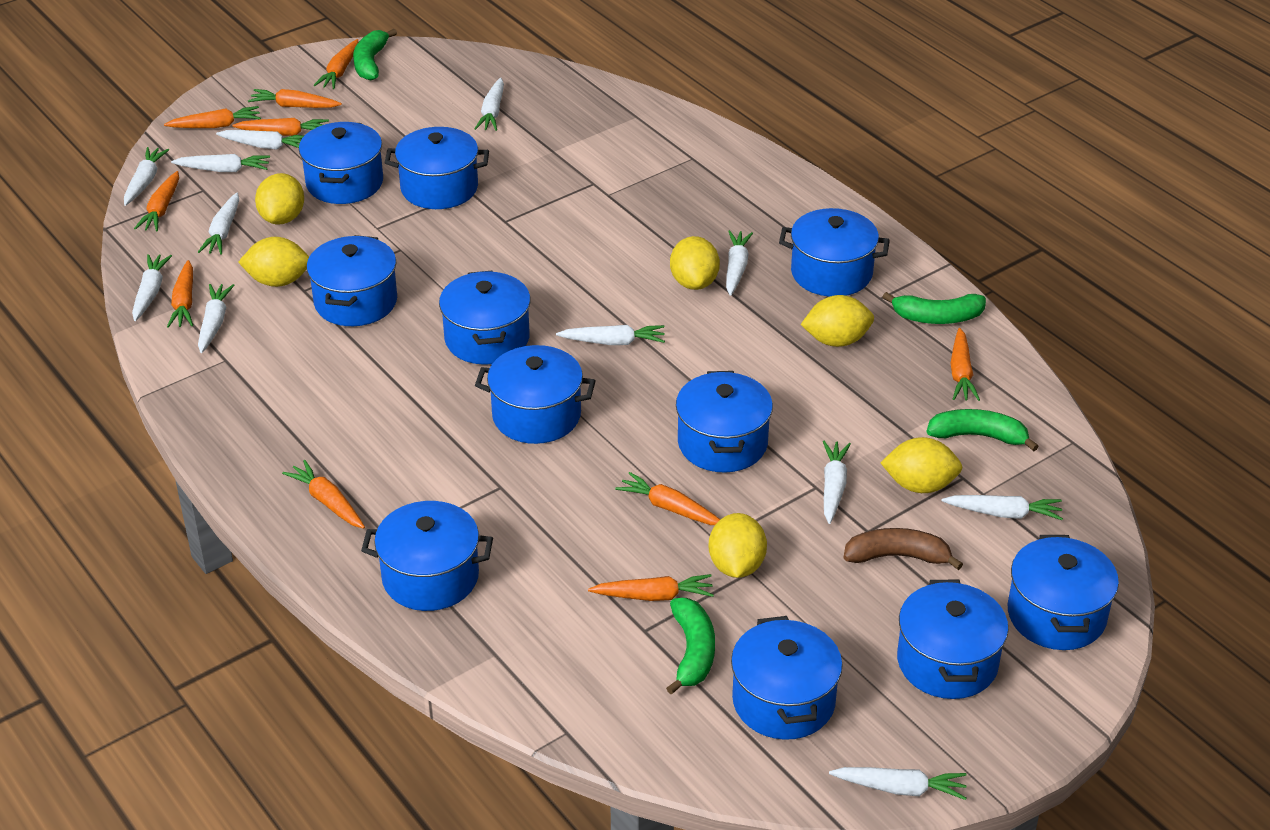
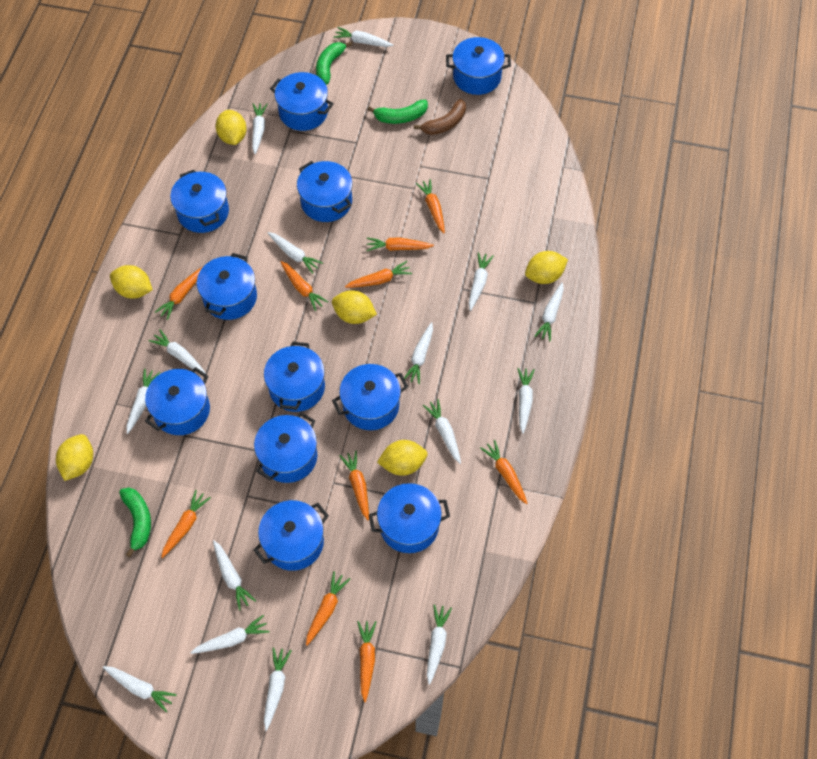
green banana: [353,29,397,80] [666,598,715,695] [883,292,986,324] [927,409,1039,451] = 4 -> [119,488,151,558] [316,42,352,85] [367,100,428,124] = 3
white carrot: [124,147,169,206] [132,254,172,321] [171,154,270,172] [198,192,239,254] [198,284,234,353] [216,130,304,150] [474,77,504,131] [556,325,665,345] [726,230,753,296] [823,441,851,524] [829,767,967,800] [941,495,1063,520] = 12 -> [103,666,177,713] [127,368,160,434] [149,329,206,374] [190,615,270,654] [213,540,256,610] [252,103,268,154] [264,647,292,731] [267,232,323,274] [333,27,393,47] [404,322,433,384] [423,399,461,464] [427,604,452,685] [469,252,494,311] [517,368,535,434] [534,282,564,341] = 15

